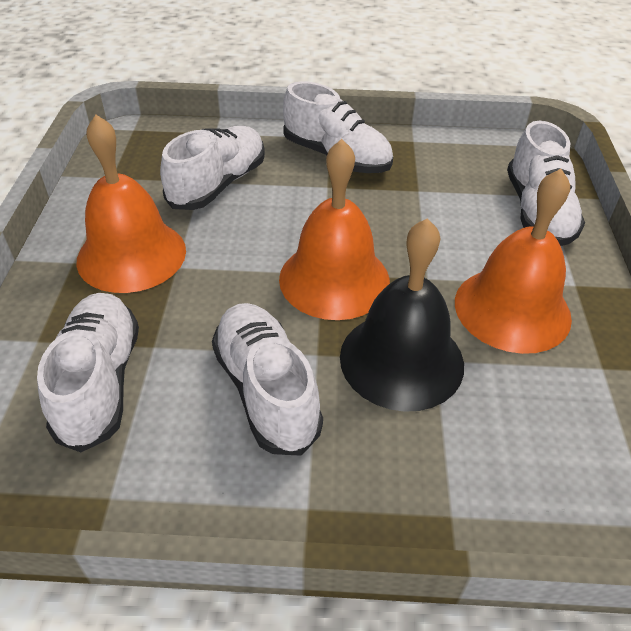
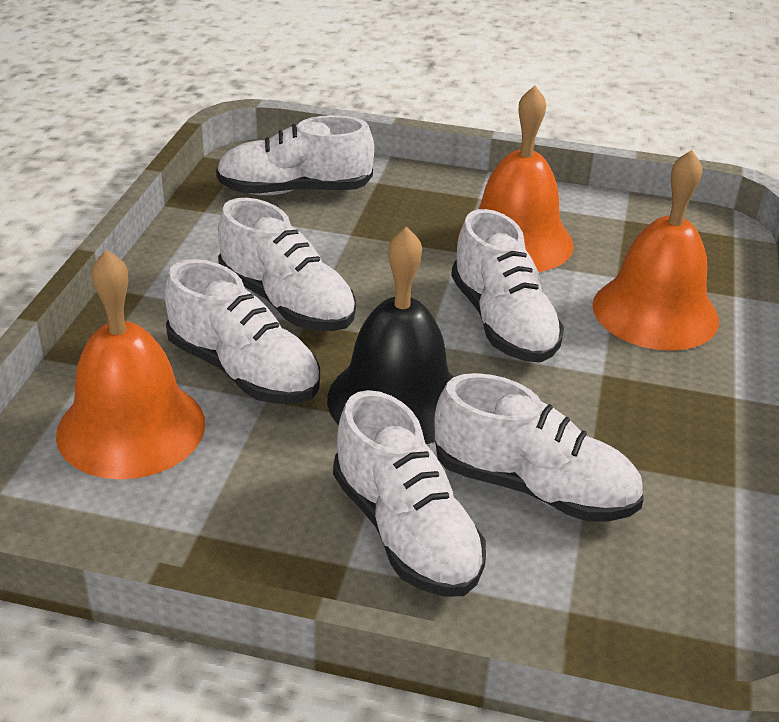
white shoe: [37,293,139,452] [160,126,265,210] [212,303,323,456] [283,81,393,173] [507,121,585,246] = 5 -> [165,259,320,404] [216,115,374,195] [218,198,356,331] [333,390,486,597] [434,373,644,521] [451,209,564,363] = 6

